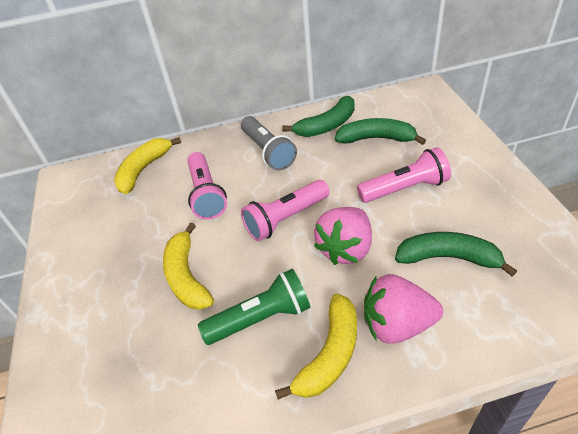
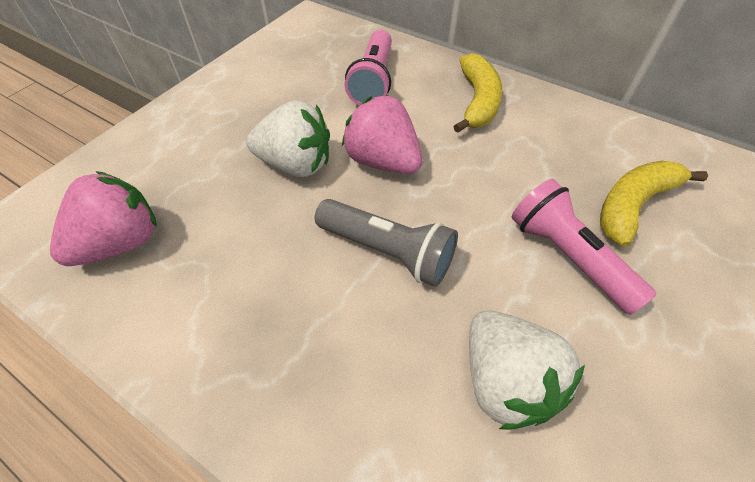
green banana: [282,96,355,137] [335,118,426,145] [395,232,517,276] = 3 -> none = 0
green flashlight: [198,269,311,345] = 1 -> none = 0
pink flashlight: [187,152,227,219] [241,180,330,242] [357,147,451,203] = 3 -> [344,30,392,105] [512,179,656,315] = 2
white strawberry: none = 0 -> [246,100,330,177] [469,311,585,430] = 2
yellow banana: [114,137,181,194] [163,223,214,310] [275,293,357,400] = 3 -> [453,53,502,133] [600,161,708,247] = 2

